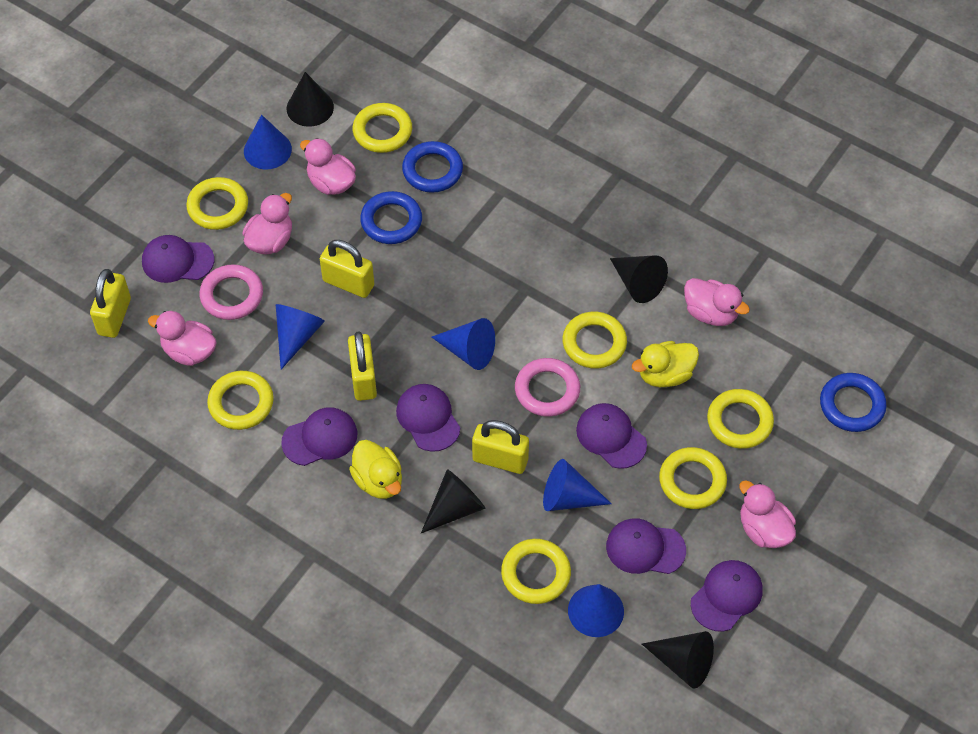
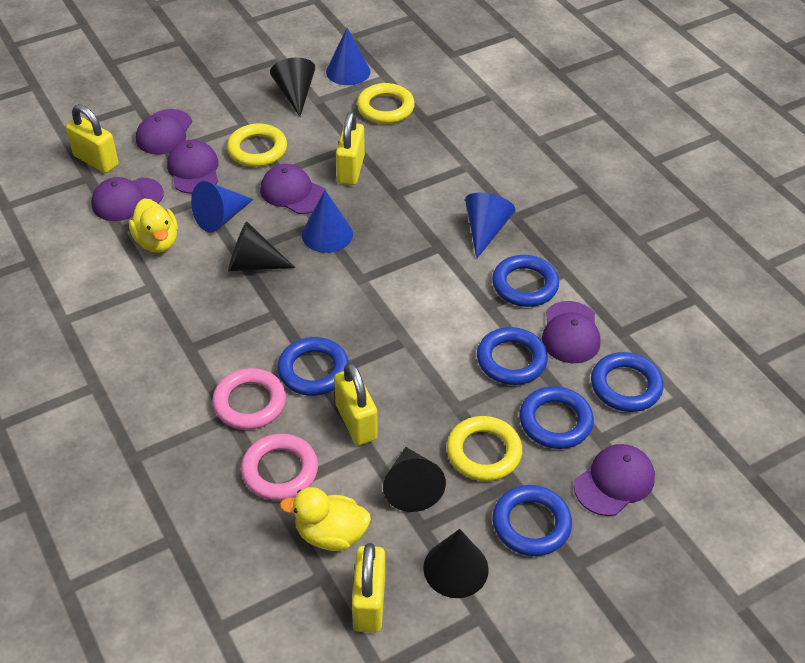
blue cone: [244,115,292,169] [275,304,325,370] [432,318,495,370] [543,459,612,511] [568,584,624,637] = 5 -> [191,181,253,233] [302,190,353,253] [326,28,371,85] [465,193,515,259] = 4
blue ring: [360,191,422,244] [402,141,463,193] [820,373,887,432] = 3 -> [277,337,349,396] [477,327,548,385] [492,255,559,307] [492,485,572,556] [520,386,594,449] [591,352,664,412] = 6
pink duck: [148,311,217,366] [243,193,292,254] [300,138,356,195] [684,278,750,326] [739,480,796,548] = 5 -> none = 0
yellow ring: [186,177,248,230] [207,371,274,430] [352,103,412,153] [501,539,571,604] [563,312,627,368] [659,447,727,509] [707,389,774,449] = 7 -> [227,124,287,167] [357,83,415,124] [447,416,522,481] = 3

